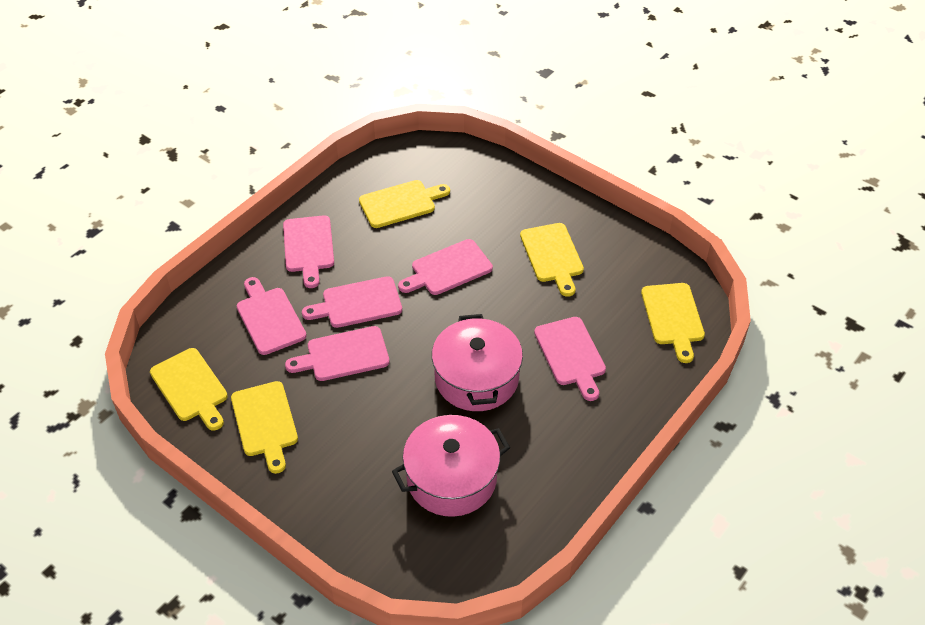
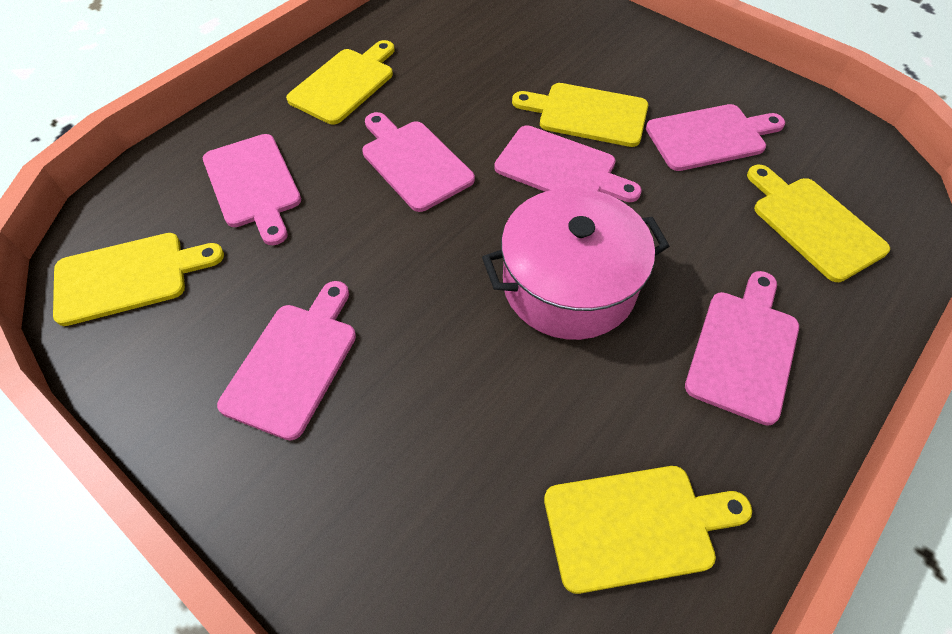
pink pot: [392,415,510,517] [432,314,523,411] = 2 -> [482,188,669,340] = 1

